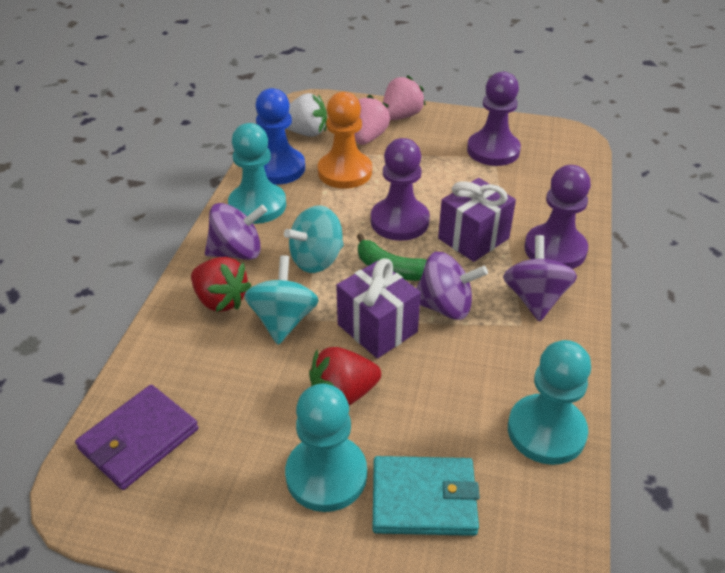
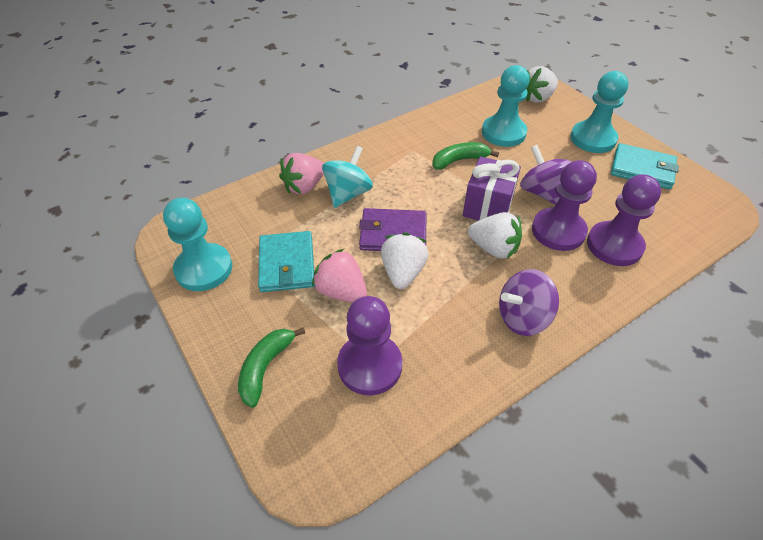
blue pawn: [255,88,305,185] = 1 -> none = 0
green banana: [357,233,427,281] = 1 -> [238,328,305,408] [432,142,499,170] = 2
orange pawn: [318,92,372,189] = 1 -> none = 0
purple gift: [336,259,421,358] [438,178,516,262] = 2 -> [463,156,521,221] = 1
purple spinning top: [205,203,267,260] [416,252,488,320] [503,235,577,322] = 3 -> [499,269,559,336] [520,145,571,205] = 2
red strawberry: [191,257,252,312] [309,347,381,406] = 2 -> none = 0
turquoise spinning top: [244,255,319,345] [284,205,344,273] = 2 -> [322,146,373,208] = 1
turquoise wallet: [373,456,480,536] = 1 -> [258,231,315,292] [611,143,679,189] = 2
white strawberry: [286,93,327,137] = 1 -> [381,232,429,289] [468,212,522,259] [526,66,558,103] = 3

